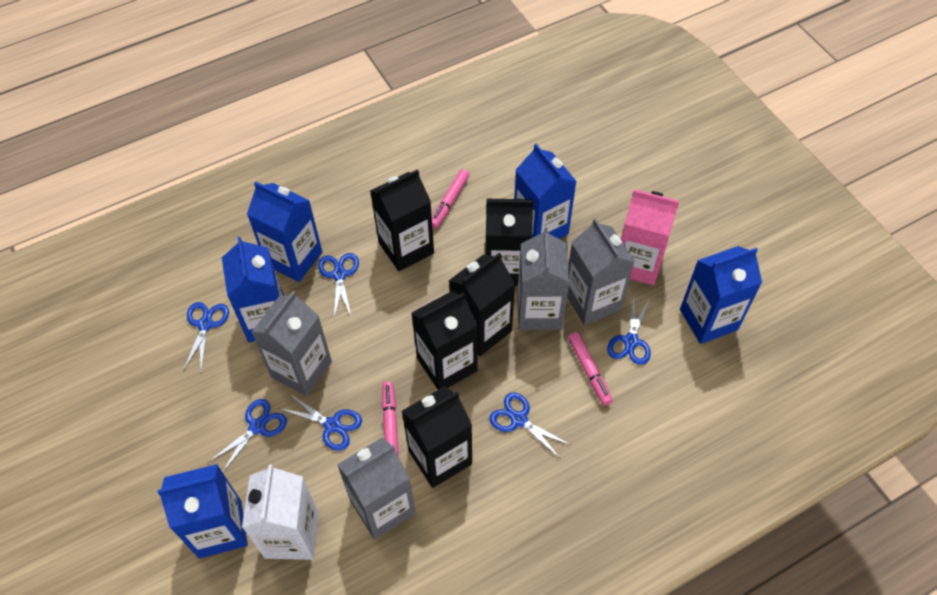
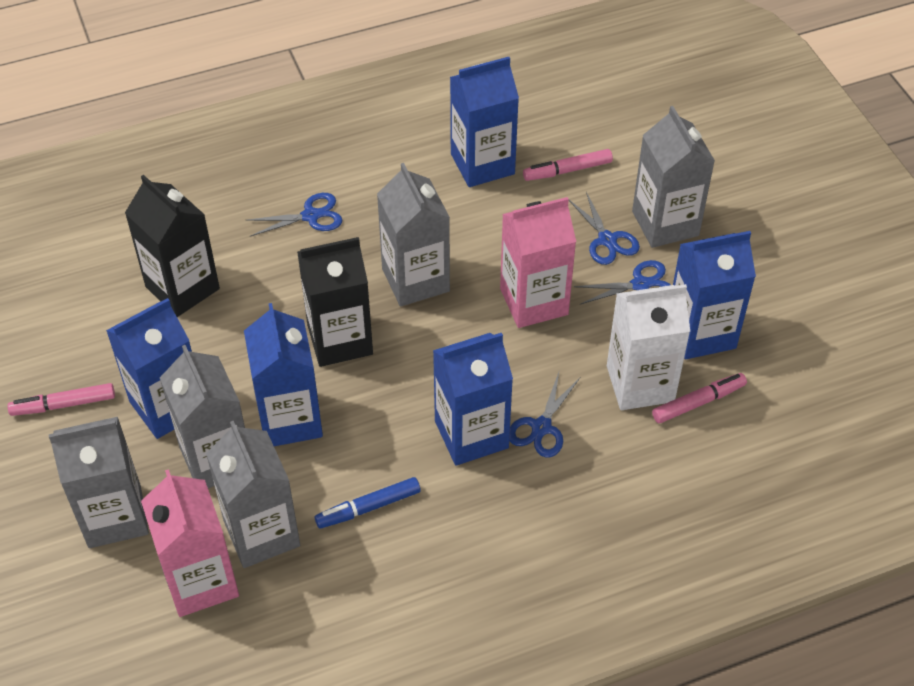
black carton: [370,169,434,271] [402,386,472,488] [412,291,478,390] [449,253,515,356] [485,199,533,286] = 5 -> [125,175,220,317] [297,237,373,367] = 2
blue marker: none = 0 -> [315,477,421,528] = 1
blue scissors: [183,302,229,373] [209,399,287,472] [281,393,362,451] [318,253,359,318] [489,393,572,459] [607,295,651,365] = 6 -> [246,193,342,237] [509,372,580,457] [569,192,640,265] [574,260,671,304] = 4
grey carton: [251,291,332,396] [337,437,416,539] [517,228,570,330] [567,218,635,325] = 4 -> [49,417,149,548] [160,345,245,488] [206,421,300,568] [377,163,450,307] [632,106,715,248] = 5
pink carton: [621,189,680,285] = 1 -> [141,469,239,617] [500,197,576,328] = 2

